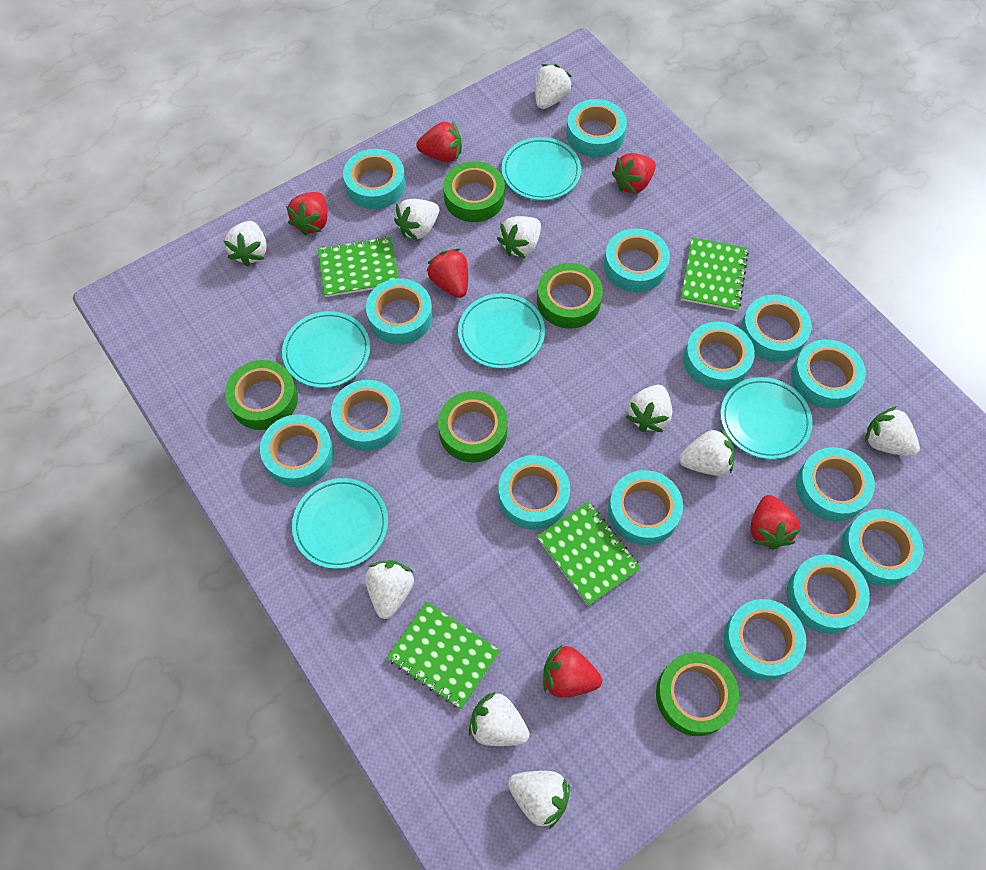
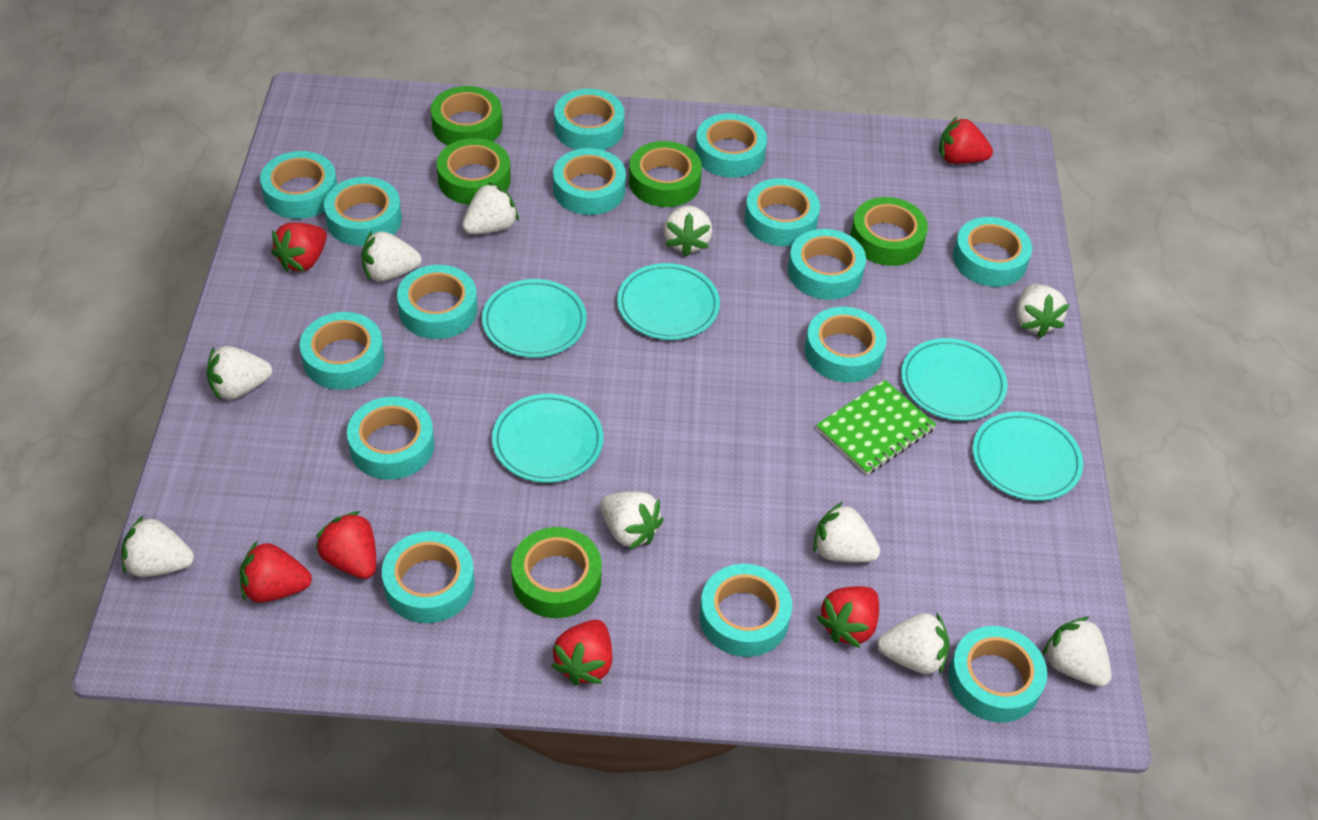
green notebook: [318,237,399,297] [387,602,500,709] [537,502,641,606] [681,237,749,311] = 4 -> [816,380,936,475] = 1

